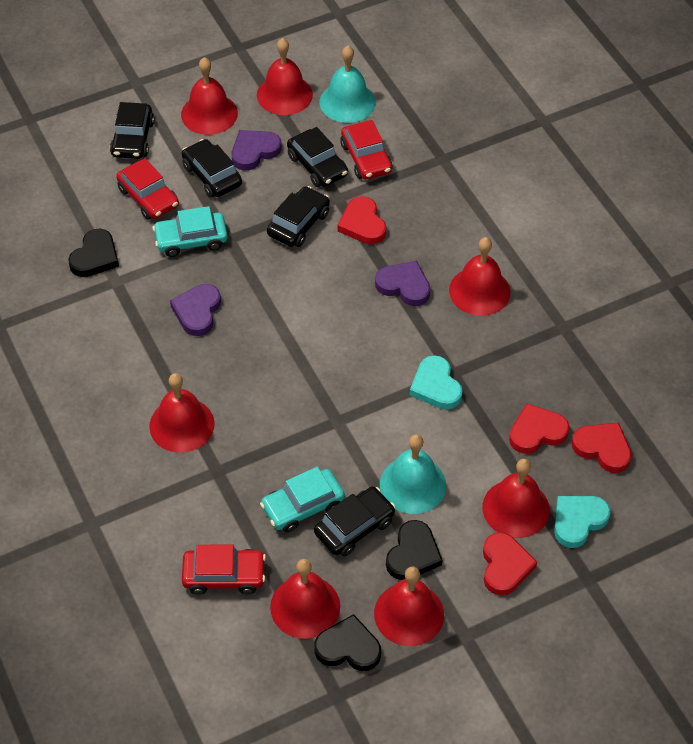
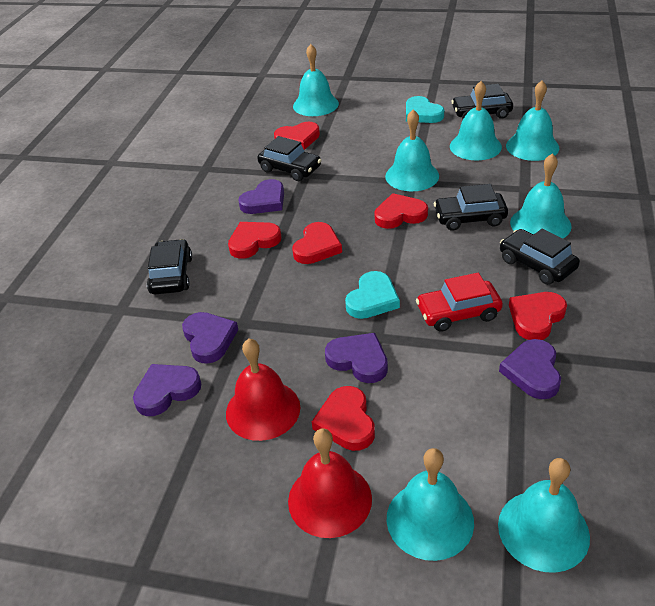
black heart: [68,229,119,277] [314,614,381,671] [386,520,443,580] = 3 -> none = 0
purple heart: [170,284,221,336] [232,130,282,171] [375,261,430,306] = 3 -> [133,364,201,416] [182,312,238,364] [238,179,284,214] [325,333,388,383] [499,339,561,399] = 5
red bell: [149,373,215,453] [181,57,238,135] [257,38,313,115] [270,559,340,639] [374,567,444,646] [449,237,511,316] [483,459,550,538] = 7 -> [226,338,300,441] [288,428,372,538] = 2
red car: [116,158,179,220] [182,545,266,595] [340,120,393,180] = 3 -> [416,273,503,332] = 1
red heart: [337,196,386,244] [483,532,537,596] [509,403,570,454] [572,422,632,473] = 4 -> [228,222,281,259] [274,122,320,150] [292,222,342,264] [312,386,375,451] [374,193,428,229] [509,292,567,340] = 6
turquoise bell: [319,46,376,123] [380,434,446,514] = 2 -> [293,44,339,116] [385,109,439,191] [387,448,474,561] [450,81,502,160] [498,458,590,573] [506,81,559,161] [510,153,572,238] = 7
turquoise car: [153,206,228,257] [260,467,345,533] = 2 -> none = 0

